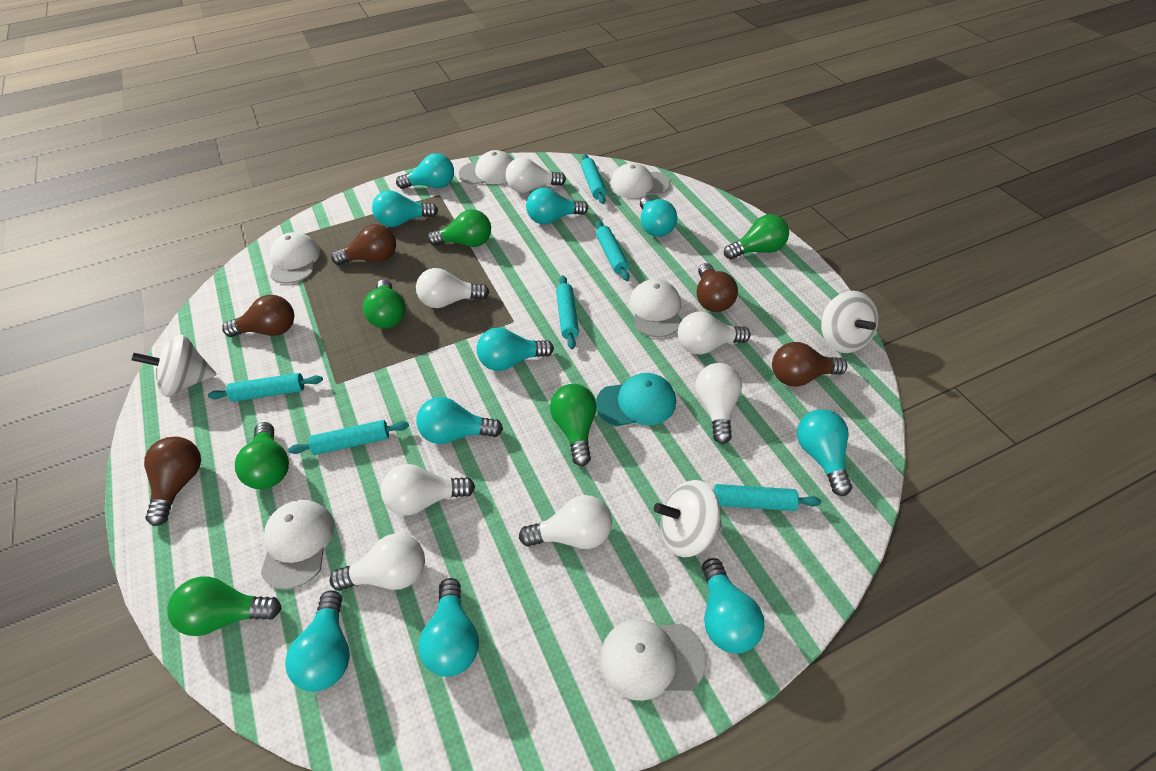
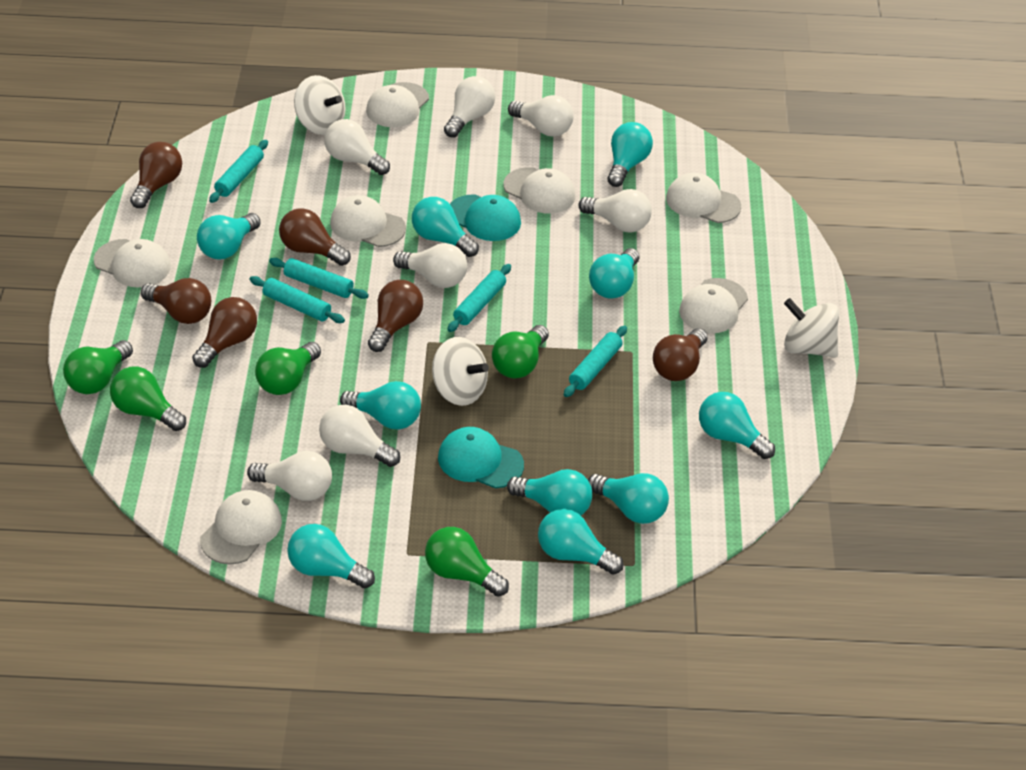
brown light bulb: [144,437,201,526] [222,295,294,337] [331,224,396,265] [697,263,738,312] [772,342,847,387] = 5 -> [130,142,182,208] [141,278,211,324] [192,297,257,368] [279,208,351,266] [368,280,423,352] [653,328,708,381] = 6
green light bulb: [167,576,282,636] [235,422,289,489] [363,279,405,329] [428,209,491,247] [550,384,596,466] [724,214,789,260] = 6 -> [63,340,133,394] [110,367,186,431] [255,342,321,395] [425,527,509,597] [492,325,549,379] = 5
turquoise cap: [596,373,676,427] = 1 -> [438,427,524,488] [450,195,521,241] = 2
turquoise rolling pin: [208,373,323,402] [288,420,409,455] [556,275,579,349] [581,154,606,204] [596,220,630,281] [714,484,821,511] = 6 -> [209,140,268,203] [250,276,345,323] [269,258,369,299] [448,264,511,332] [564,325,627,397] = 5
white cap: [261,500,334,590] [270,232,320,284] [459,150,513,185] [600,619,706,701] [610,163,670,198] [629,279,681,337] = 6 -> [94,239,171,287] [200,490,282,564] [330,195,406,247] [366,82,429,127] [503,167,575,214] [666,173,741,223] [679,278,748,333] = 7

